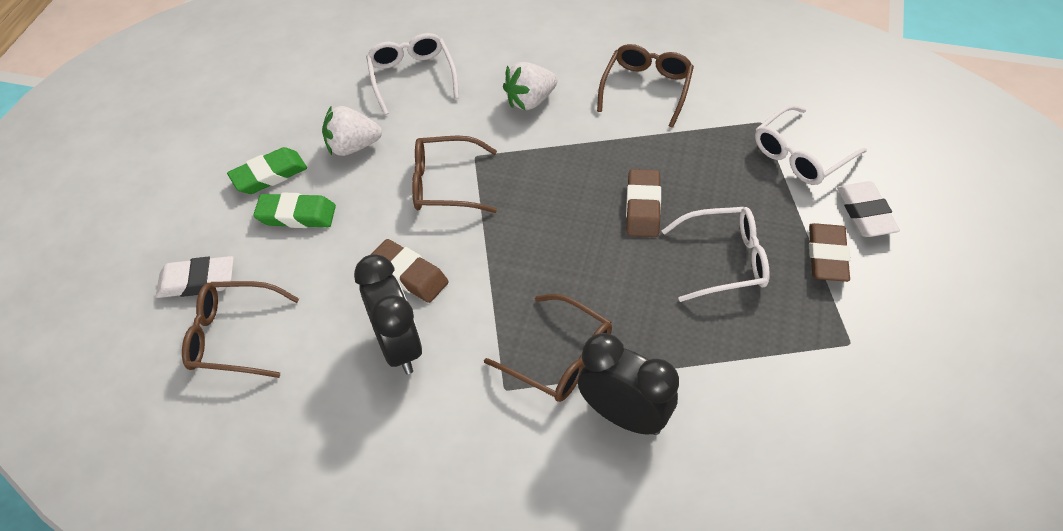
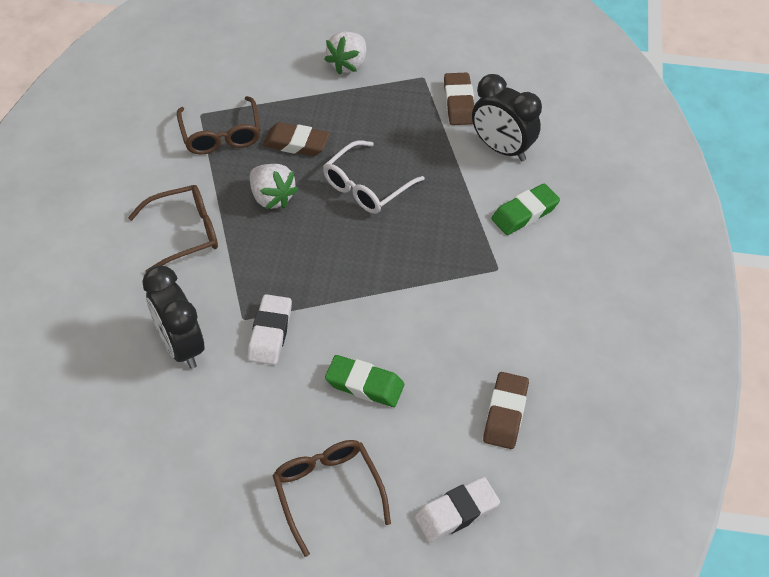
brown glasses: [182,281,299,378] [412,136,497,213] [484,294,612,402] [597,44,694,128] = 4 -> [128,185,218,272] [177,96,261,155] [272,440,391,557] = 3
white glasses: [366,33,459,115] [662,207,770,302] [755,105,867,185] = 3 -> [323,140,424,214] = 1

